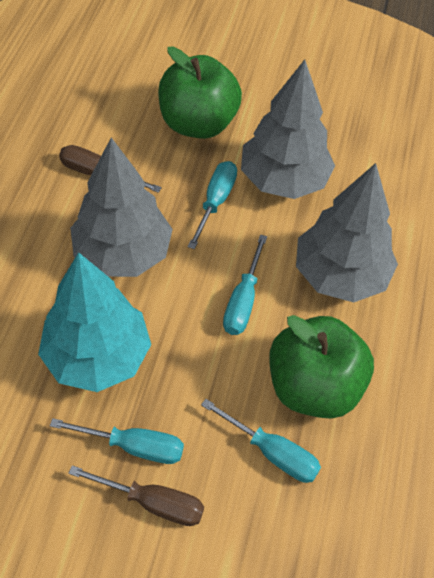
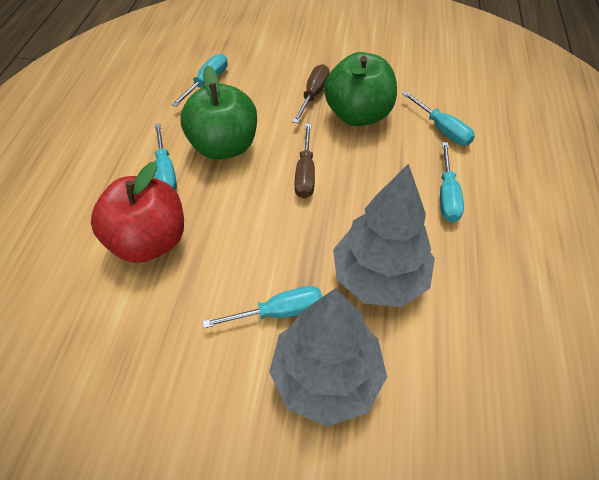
grey tree: [70,138,173,277] [241,59,335,199] [296,163,398,302] = 3 -> [269,288,387,427] [333,164,435,307] = 2
red apple: none = 0 -> [91,162,184,263] = 1
turquoise screwdriver: [50,418,184,464] [188,161,237,249] [201,399,321,483] [223,234,267,335] = 4 -> [154,123,177,190] [171,54,228,107] [203,286,322,328] [402,91,475,145] [440,142,464,222] = 5
turquoise tree: [38,252,151,392] = 1 -> none = 0

